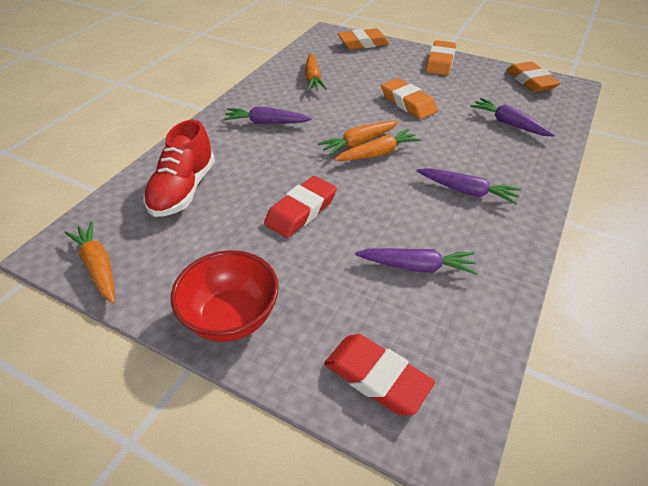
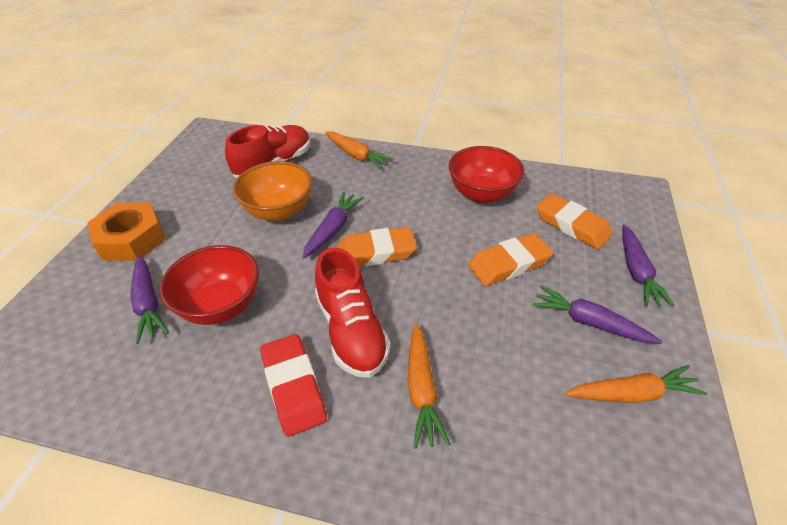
orange bowl: none = 0 -> [233,161,312,221] = 1
orange carrot: [64,221,115,303] [305,53,327,91] [317,121,399,156] [334,129,422,161] = 4 -> [325,131,393,169] [407,323,451,449] [565,365,707,403] = 3
orange eraser: [338,28,390,49] [381,78,438,119] [426,40,456,75] [507,62,561,92] = 4 -> [337,227,417,266] [468,233,553,286] [537,193,613,250] = 3
orange nut: none = 0 -> [87,203,166,261] = 1
red bowl: [171,250,279,342] = 1 -> [160,245,259,325] [449,146,524,203] = 2
red eraser: [264,176,337,238] [324,334,435,416] = 2 -> [260,334,327,437] = 1
red shoe: [143,120,215,217] = 1 -> [225,125,310,178] [315,247,391,378] = 2

